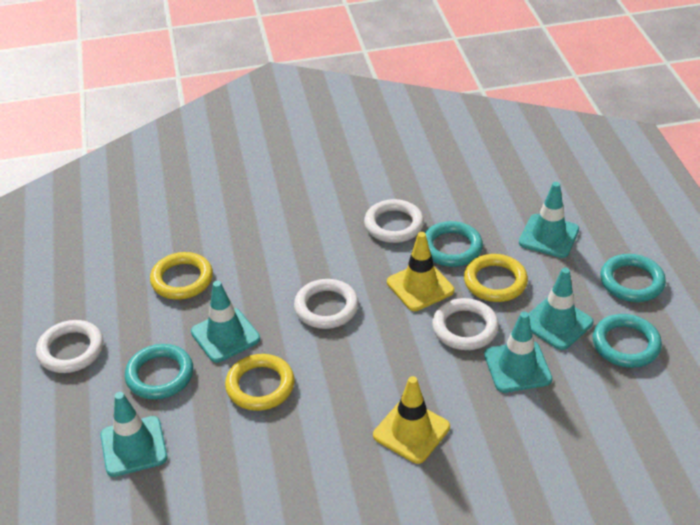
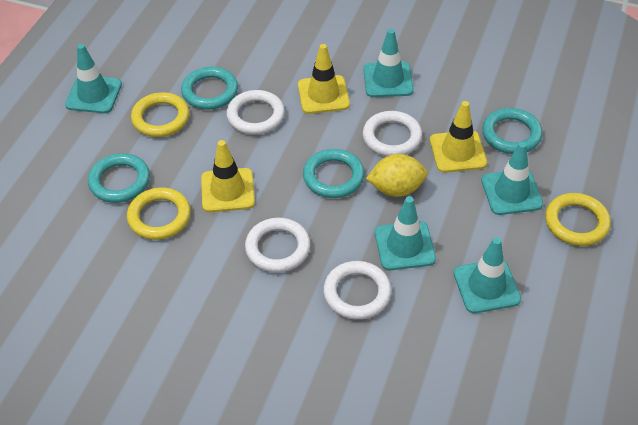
yellow lemon: none = 0 -> [366,154,428,197] = 1
yellow traffic cone: [373,376,450,464] [387,232,454,311] = 2 -> [201,140,255,212] [298,44,350,114] [430,101,487,173] = 3

